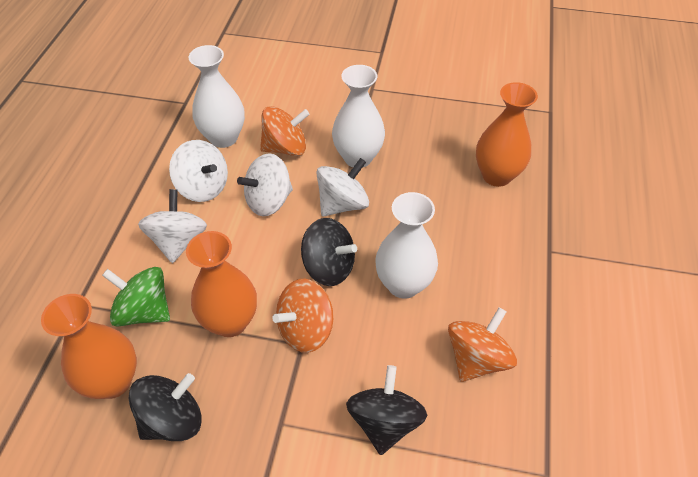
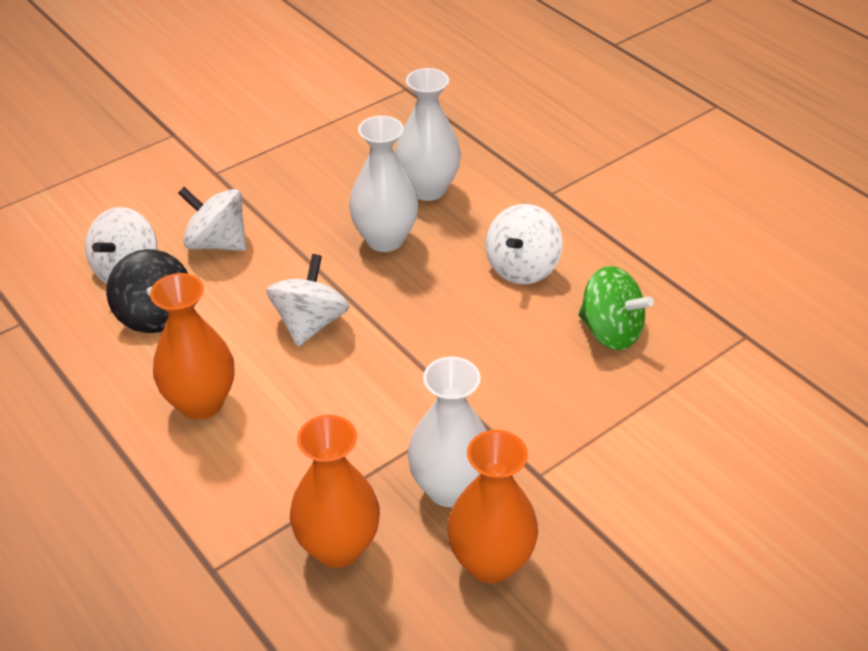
black spinning top: [129,373,202,441] [301,218,357,286] [346,365,427,455] = 3 -> [106,249,188,333] = 1
orange spinning top: [260,106,310,156] [272,279,333,353] [448,308,517,382] = 3 -> none = 0

